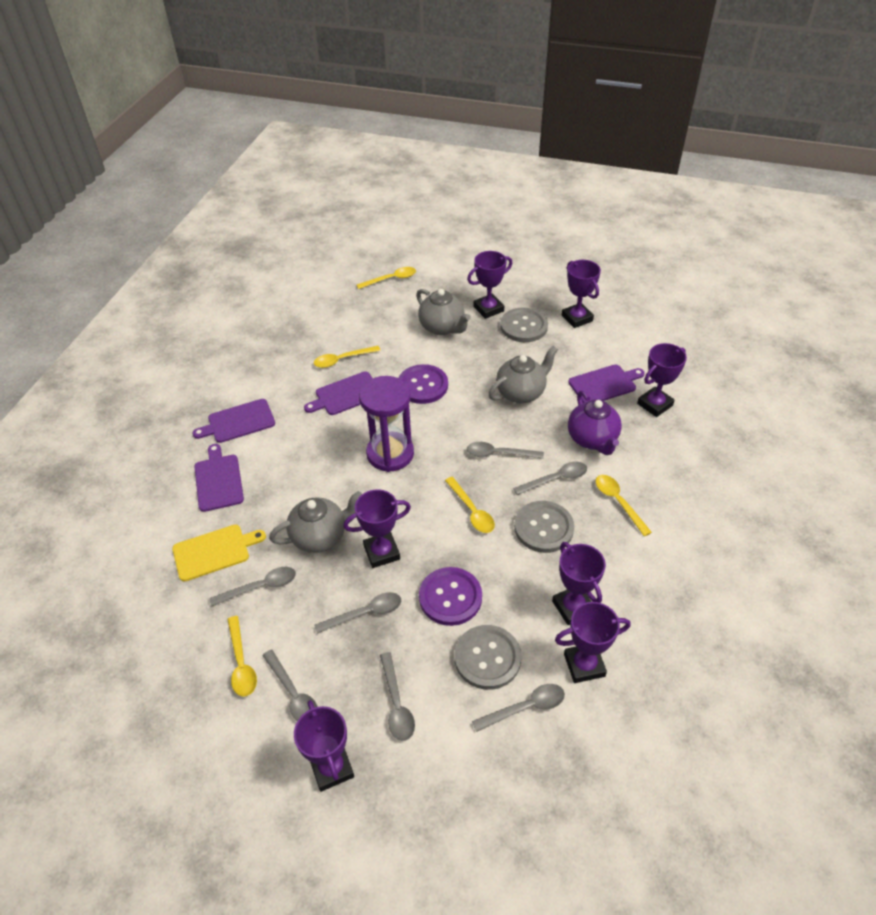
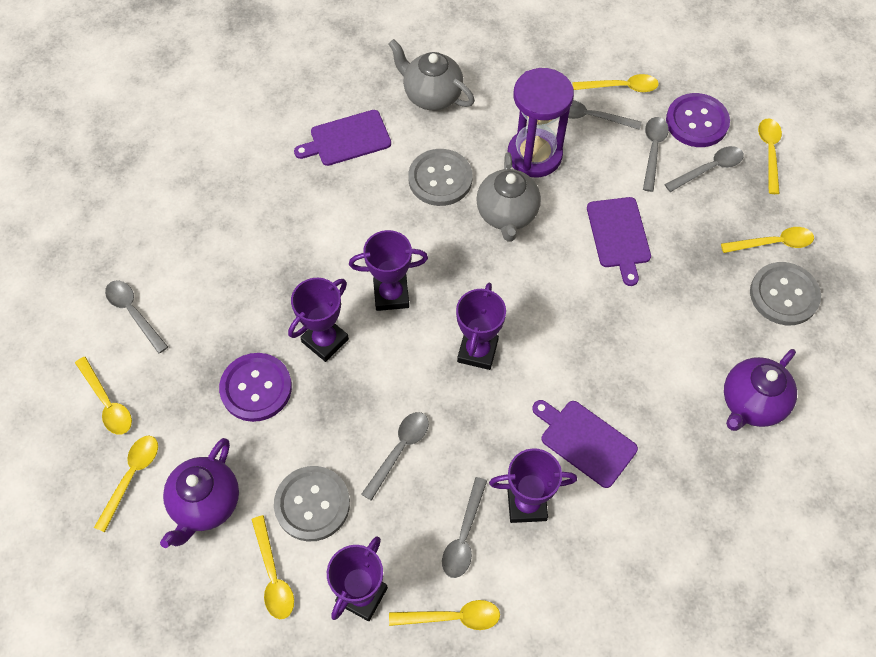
grey spoon: [209,567,296,606] [262,649,318,721] [314,592,401,634] [380,652,415,741] [467,442,544,459] [472,684,565,732] [513,461,587,495] = 7 -> [105,280,168,354] [362,412,429,501] [442,477,487,578] [568,100,641,130] [643,117,669,192] [664,146,744,192] = 6
grey teapot: [269,491,362,553] [416,289,471,335] [488,346,558,403] = 3 -> [388,39,475,110] [476,152,541,241] = 2
purple cutting board: [192,399,275,443] [194,444,244,512] [304,372,373,415] [568,364,645,403] = 4 -> [294,110,391,166] [532,400,638,488] [587,197,651,286] = 3
purple teapot: [568,390,622,455] = 1 -> [160,438,239,548] [724,349,797,431] = 2
purple trophy: [294,700,354,792] [344,489,411,568] [467,251,512,319] [552,542,606,625] [555,602,631,683] [562,260,601,328] [637,343,687,417] = 7 -> [288,278,349,362] [327,537,388,621] [349,230,428,311] [456,283,506,370] [489,448,577,523] = 5
yellow cutting board: [172,524,266,582] = 1 -> none = 0
yellow spoon: [227,616,257,697] [314,346,381,368] [357,267,416,289] [445,477,495,533] [596,475,652,536] = 5 -> [75,357,132,435] [94,436,158,532] [251,515,294,619] [389,600,500,630] [572,74,659,92] [721,227,814,253] [758,118,782,194] = 7

